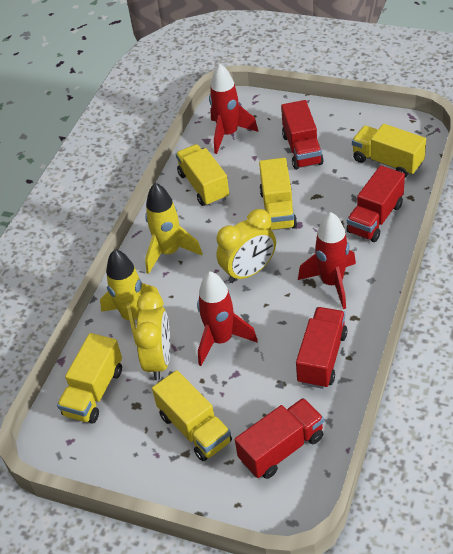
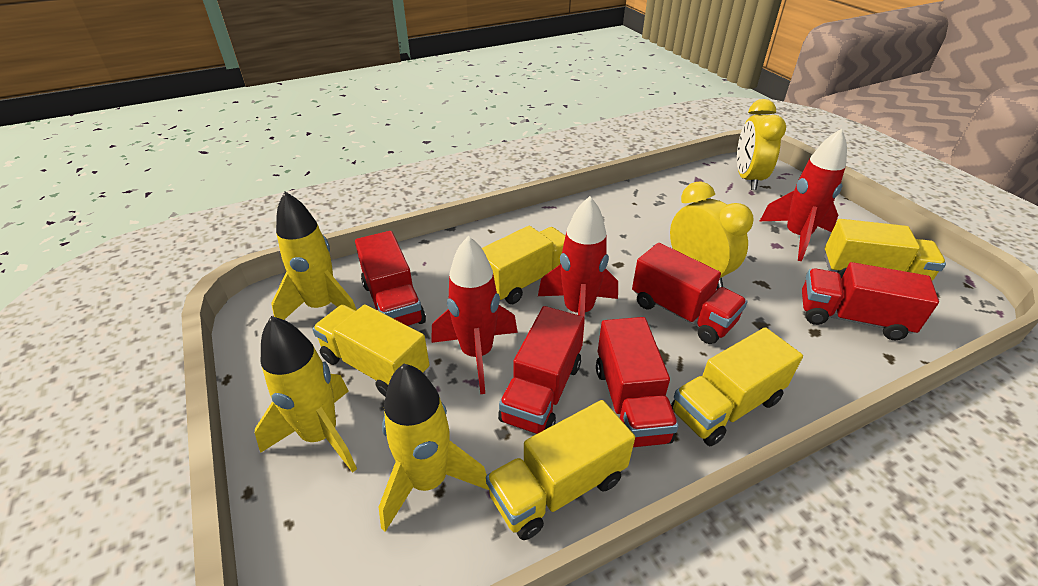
red truck: [235,398,324,479] [281,100,324,170] [296,307,347,389] [346,165,405,242] = 4 -> [355,231,426,326] [498,306,585,434] [596,317,679,447] [632,243,747,344] [802,262,939,340] = 5
yellow rocket: [100,249,160,345] [145,183,203,274] = 2 -> [255,316,357,473] [271,192,357,320] [379,364,489,532] = 3

